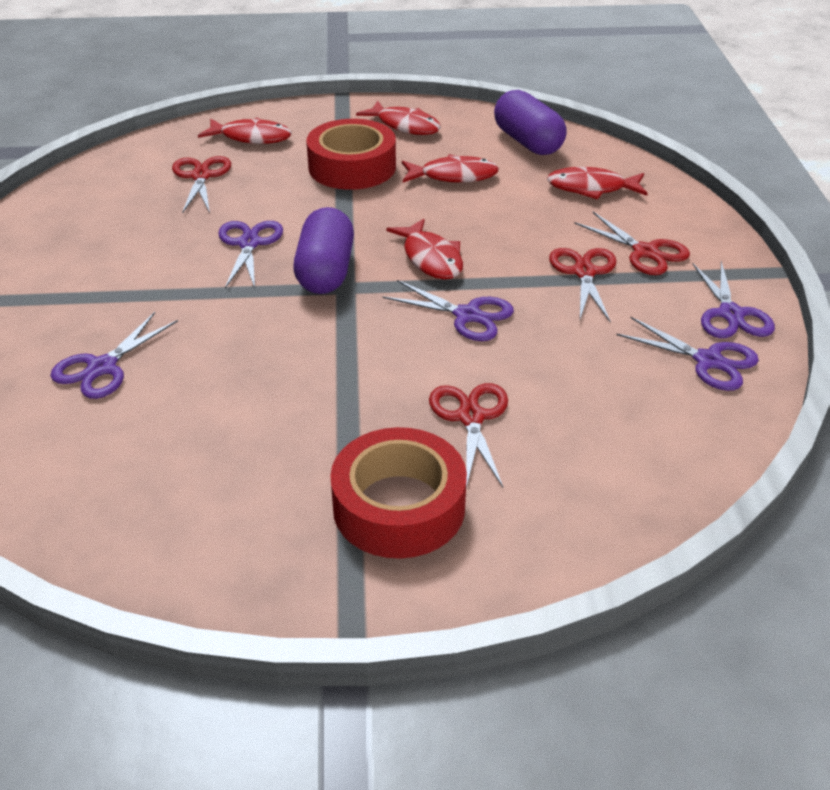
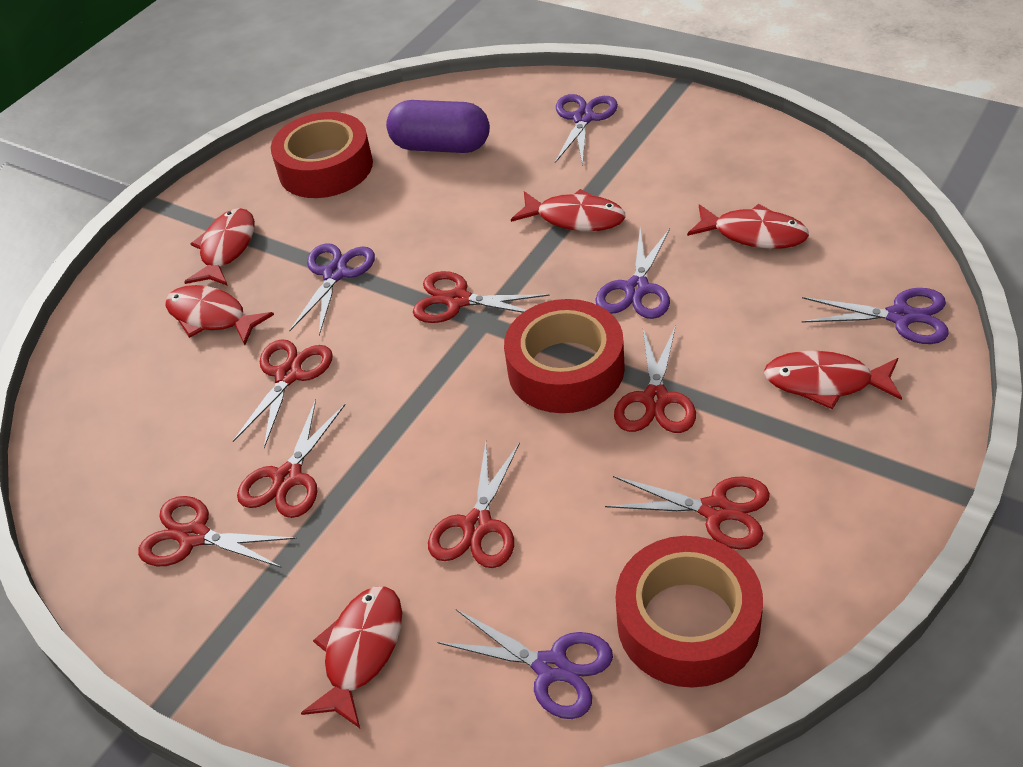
purple capsule: [294,207,354,294] [494,90,567,155] = 2 -> [386,100,490,153] = 1
red fish: [198,117,291,144] [356,100,441,135] [386,219,463,279] [402,154,499,183] [547,167,648,200] = 5 -> [165,285,274,345] [184,208,255,286] [301,586,402,728] [511,189,625,231] [687,204,809,249] [764,351,902,409] = 6
red scissors: [172,156,231,214] [429,383,508,488] [549,248,617,323] [574,212,690,275] = 4 -> [138,496,297,568] [233,339,333,448] [237,399,346,518] [413,271,549,323] [428,442,520,568] [605,476,770,550] [614,326,696,433] = 7
red tape: [306,119,396,190] [330,427,467,559] = 2 -> [271,112,373,198] [504,299,625,413] [616,536,763,688] = 3

